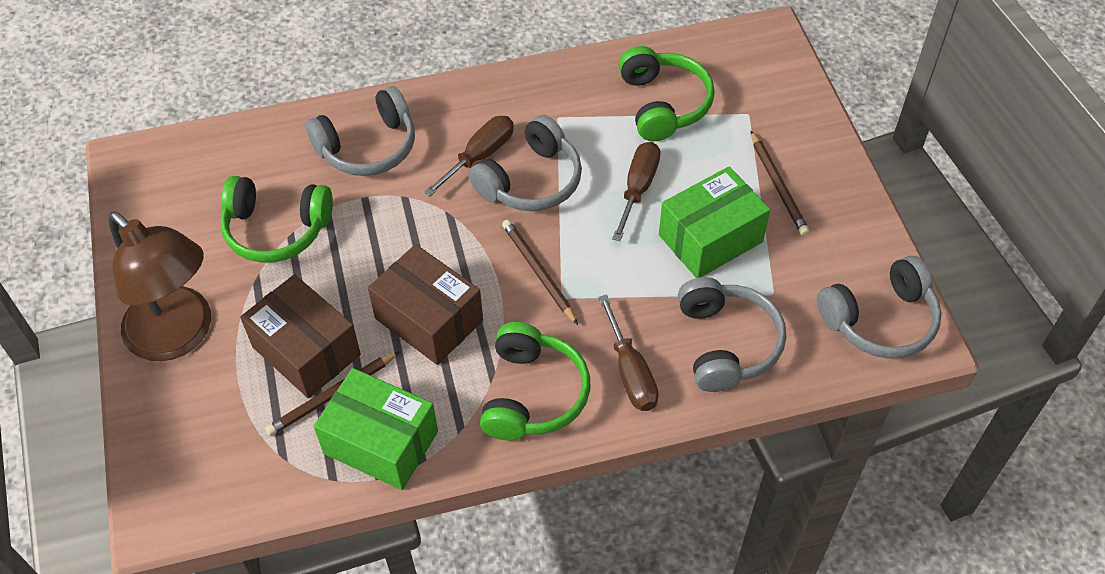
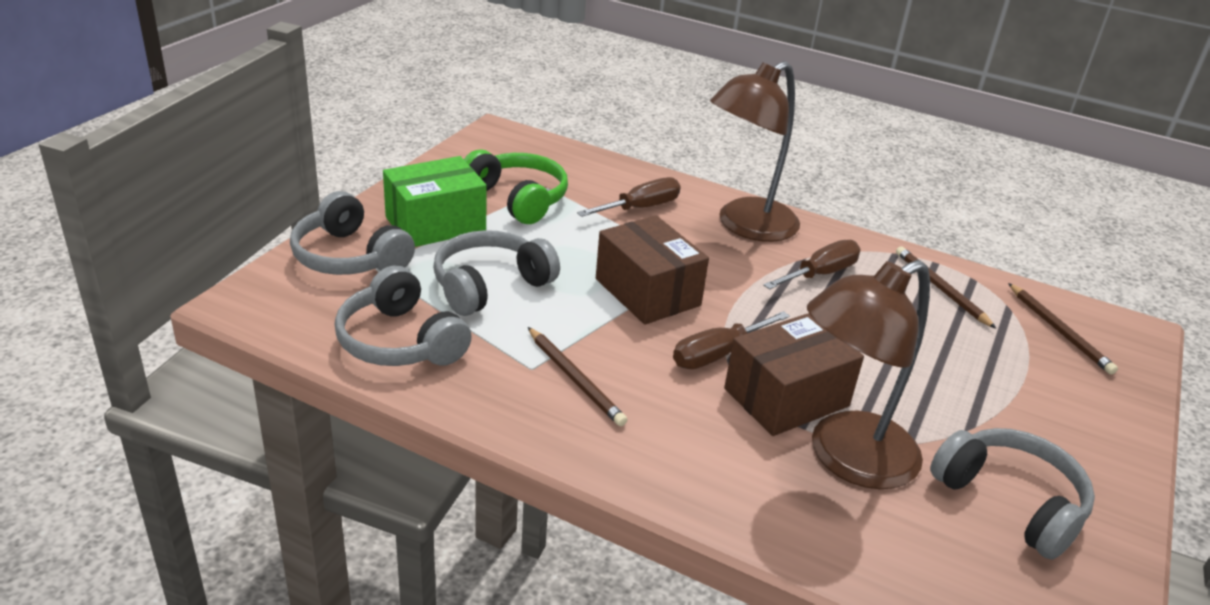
brown lamp: [108,211,211,361] = 1 -> [710,61,800,242] [807,260,930,489] = 2
green box: [314,368,438,490] [659,166,770,278] = 2 -> [383,156,487,247] = 1
green headphones: [220,176,333,263] [480,322,590,441] [619,46,715,141] = 3 -> [464,149,568,224] = 1

